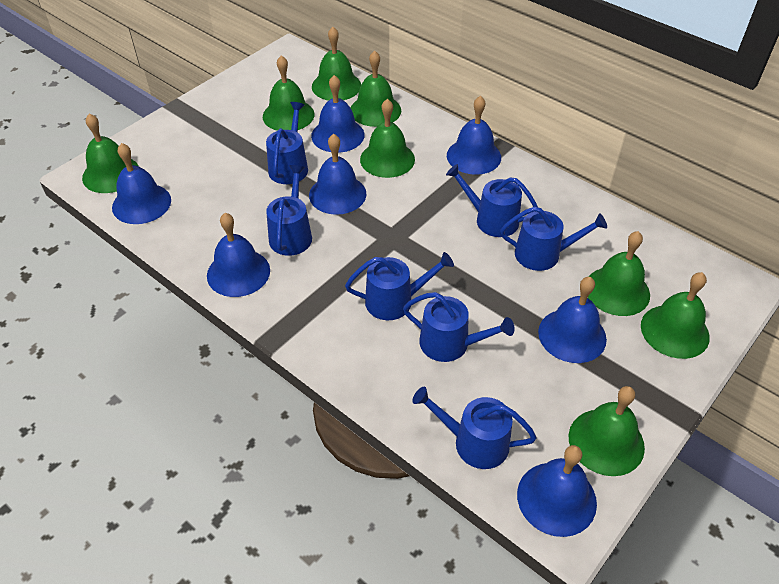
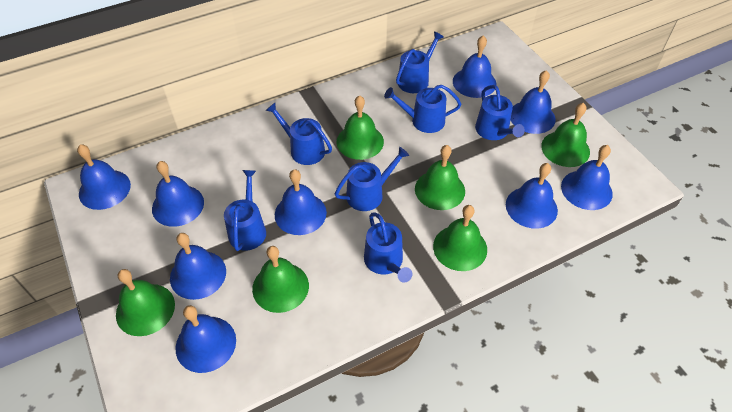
blue bell: [112,143,171,224] [207,213,270,297] [309,134,366,215] [311,75,365,153] [447,96,501,175] [517,445,597,537] [538,277,607,363] = 7 -> [77,144,131,210] [152,161,204,227] [170,233,226,300] [175,305,236,373] [275,169,327,235] [453,35,497,98] [506,163,558,229] [511,70,556,134] [561,145,613,210] = 9
green bell: [82,114,139,193] [263,55,314,131] [312,27,361,100] [351,51,401,127] [360,99,415,178] [569,386,645,476] [588,231,650,316] [641,272,710,359] = 8 -> [116,269,175,336] [252,246,309,313] [337,95,384,160] [415,145,465,210] [433,205,487,271] [541,103,590,167] = 6

